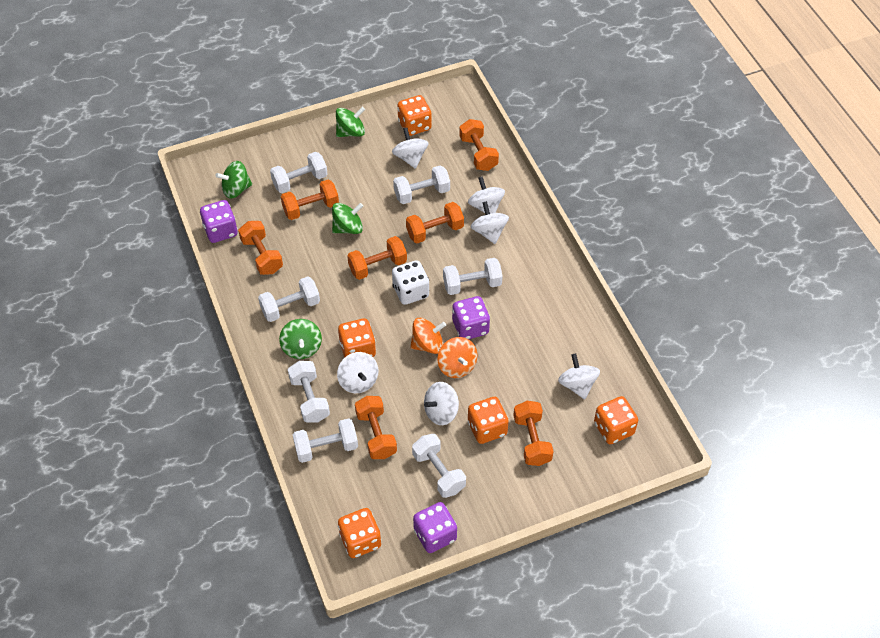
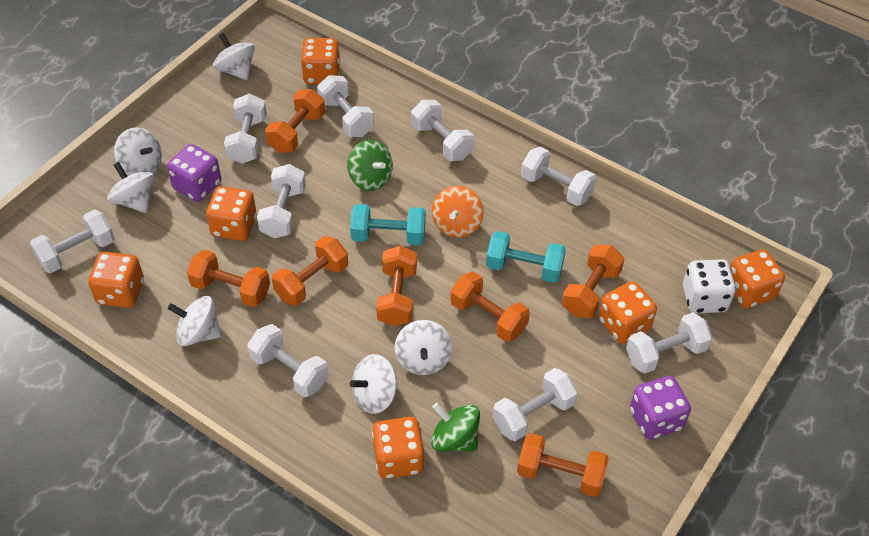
green spinning top: [215,161,252,199] [279,319,322,359] [332,203,363,234] [336,107,365,137] = 4 -> [347,140,393,191] [431,403,480,452] = 2
orange dice: [338,318,376,358] [338,508,381,558] [397,95,432,136] [468,397,509,444] [594,396,638,444] = 5 -> [88,252,144,308] [206,186,257,241] [301,38,340,84] [372,417,425,479] [598,281,657,344] [730,249,785,309] = 6
orange spinning top: [410,318,446,354] [437,337,477,378] = 2 -> [432,186,484,238] = 1
purple dice: [200,200,238,243] [413,502,457,553] [452,296,490,339] = 3 -> [167,144,221,202] [630,376,691,440] = 2
turquoise dumbbell: none = 0 -> [350,204,426,245] [486,231,566,283] = 2
white dumbbell: [258,276,320,322] [270,152,328,193] [288,361,330,423] [293,418,358,463] [393,165,450,204] [412,434,466,498] [443,258,503,295] = 7 -> [30,210,115,273] [224,94,267,164] [247,324,329,397] [257,164,306,238] [317,75,374,137] [411,100,474,161] [493,368,578,441] [521,147,596,206] [626,312,712,374] = 9

